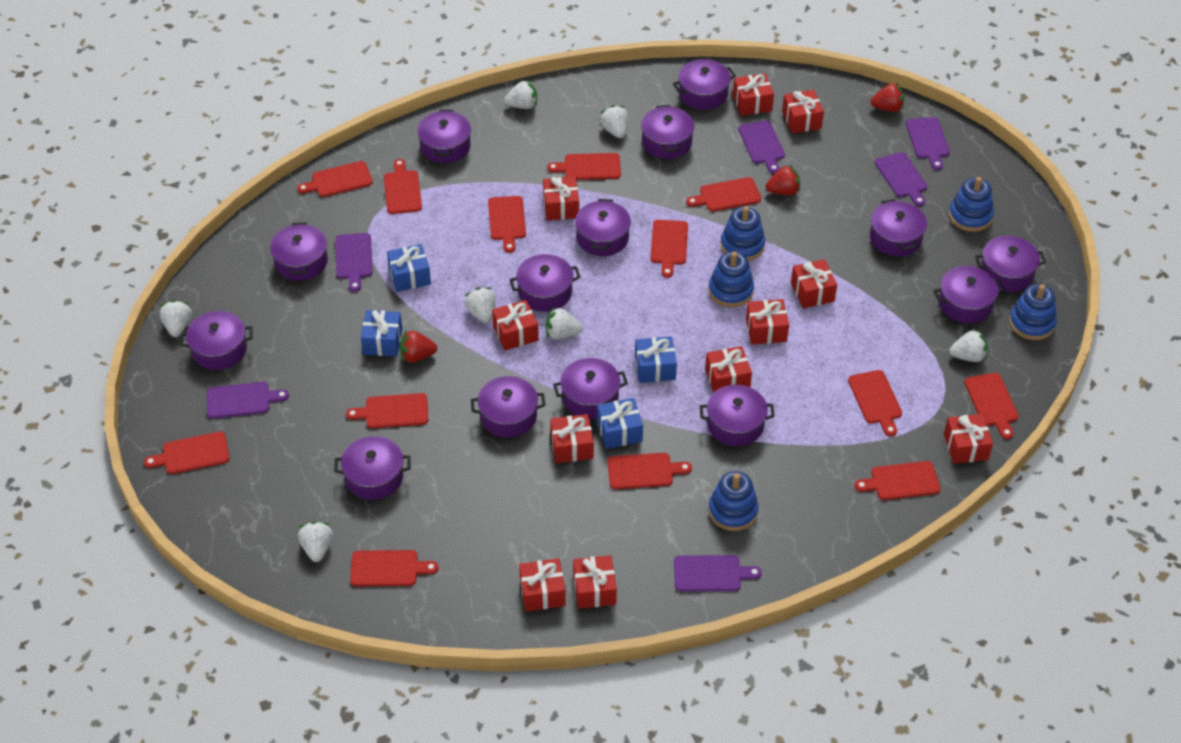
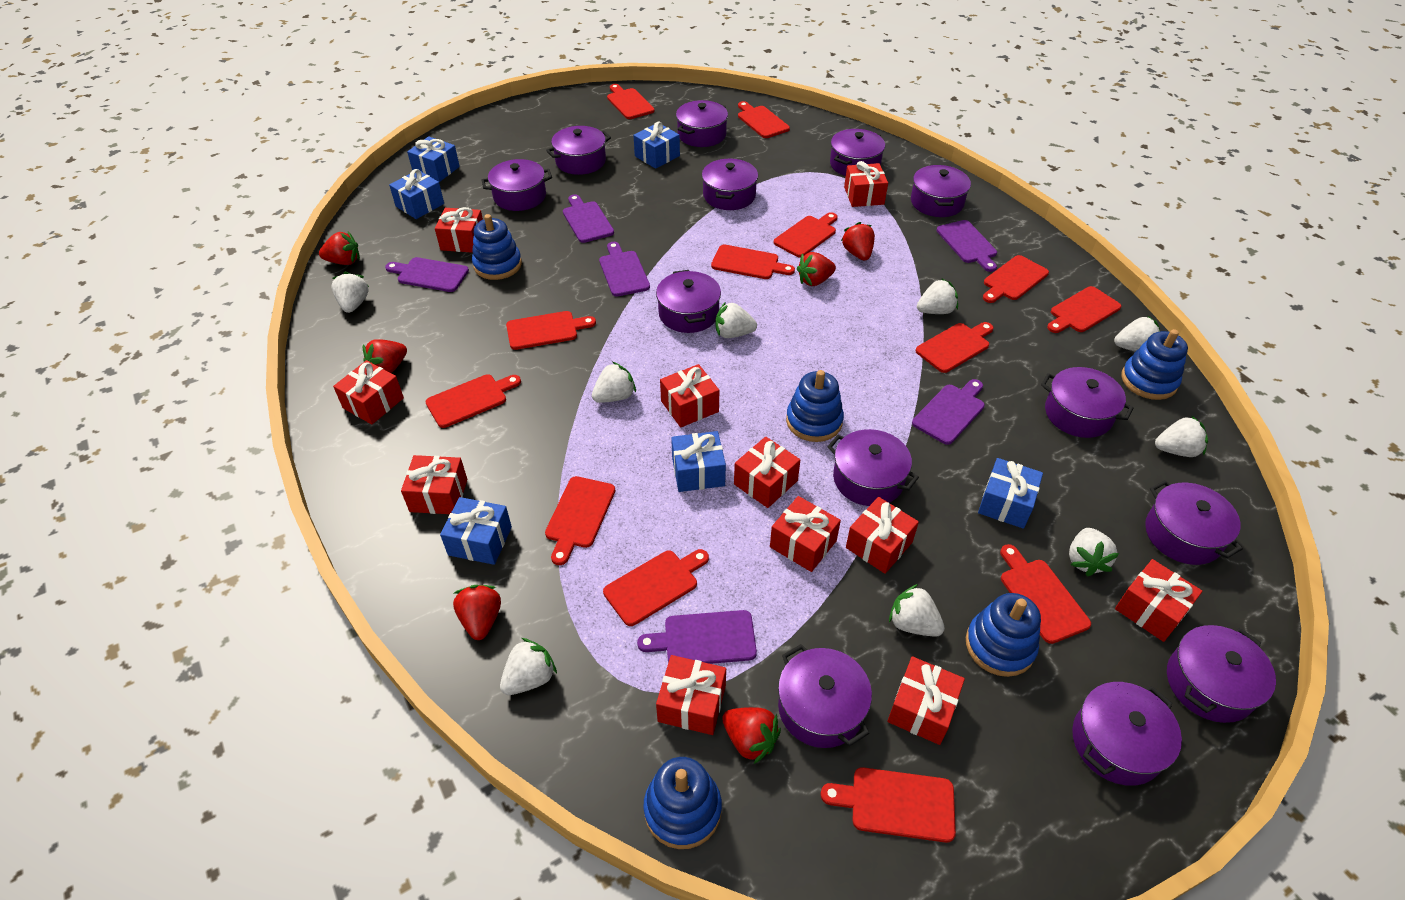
blue gift: [361,310,402,356] [387,244,431,292] [597,398,643,449] [635,336,677,383] = 4 -> [389,169,444,219] [407,136,460,182] [440,497,512,565] [633,121,680,169] [671,431,726,492] [978,458,1043,529] = 6
purple pot: [180,311,253,370] [270,222,328,281] [334,436,411,500] [417,110,471,163] [471,376,545,438] [509,254,581,312] [553,358,628,419] [575,199,631,256] [641,105,695,159] [673,59,736,110] [700,385,775,446] [870,199,927,257] [933,266,1005,323] [975,236,1046,292] = 14 -> [481,159,552,211] [546,126,611,175] [656,270,721,333] [676,100,728,147] [702,158,758,210] [778,644,872,748] [827,429,919,506] [830,129,885,176] [911,165,971,217] [1041,367,1133,438] [1072,682,1182,786] [1145,480,1243,565] [1167,625,1276,723] = 13
red strawberry: [400,331,437,363] [766,164,800,195] [871,83,904,112] = 3 -> [319,231,360,265] [363,339,407,373] [453,585,501,640] [722,707,781,764] [797,252,836,286] [841,222,875,261] = 6
white strawberry: [160,300,192,337] [298,521,333,562] [465,287,496,323] [504,80,537,109] [546,307,583,339] [599,105,628,138] [949,329,988,362] = 7 -> [332,272,369,313] [500,638,557,695] [592,362,636,403] [715,302,757,338] [889,584,945,637] [917,278,958,314] [1069,528,1119,576] [1114,315,1160,352] [1155,415,1208,457] = 9

